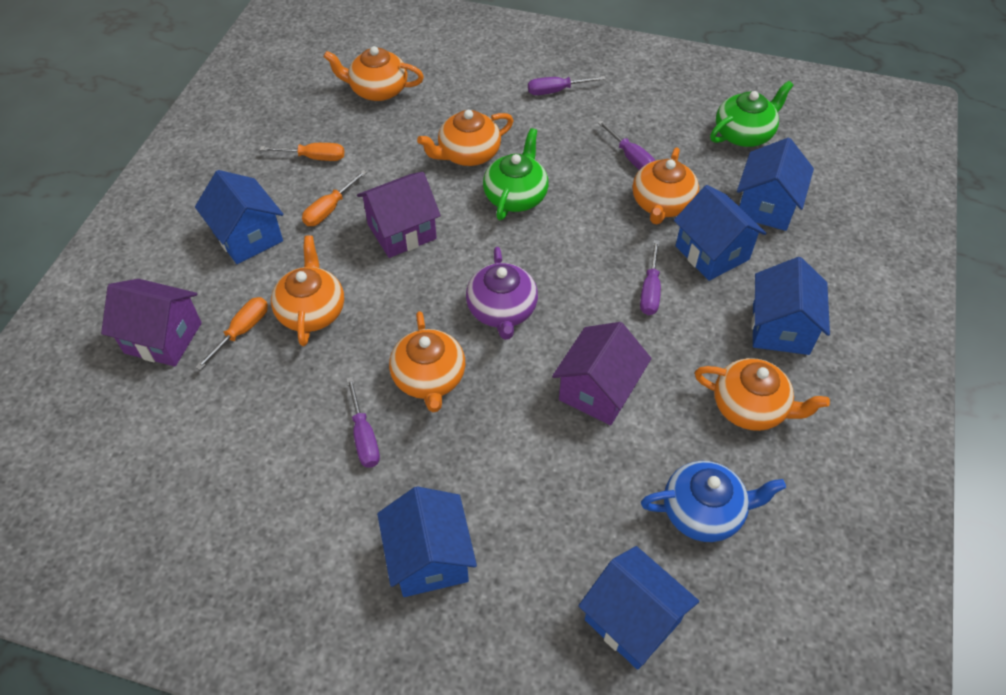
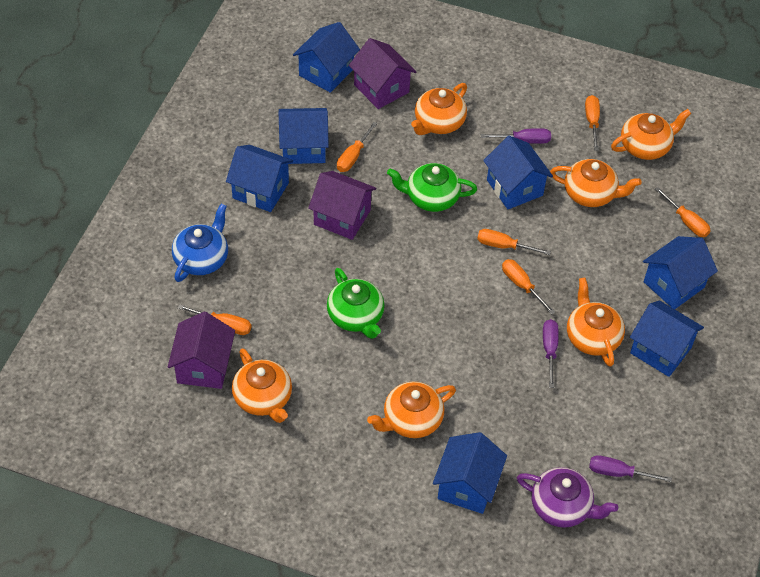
blue house: [195,170,283,264] [377,486,477,597] [579,546,699,670] [674,185,766,281] [737,138,814,231] [752,257,830,355] = 6 -> [226,145,293,212] [279,108,329,164] [293,22,360,93] [433,432,507,514] [483,136,553,209] [630,301,704,377] [643,236,718,309] = 7
orange screwdriver: [195,297,268,370] [260,143,344,161] [302,170,367,226] = 3 -> [178,304,252,335] [337,122,378,172] [477,229,551,255] [502,259,555,315] [585,95,600,151] [655,187,711,237] = 6
purple screwdriver: [346,377,380,468] [528,76,606,95] [597,120,655,170] [640,240,661,315] = 4 -> [481,128,551,144] [543,319,559,388] [589,455,672,482] = 3

